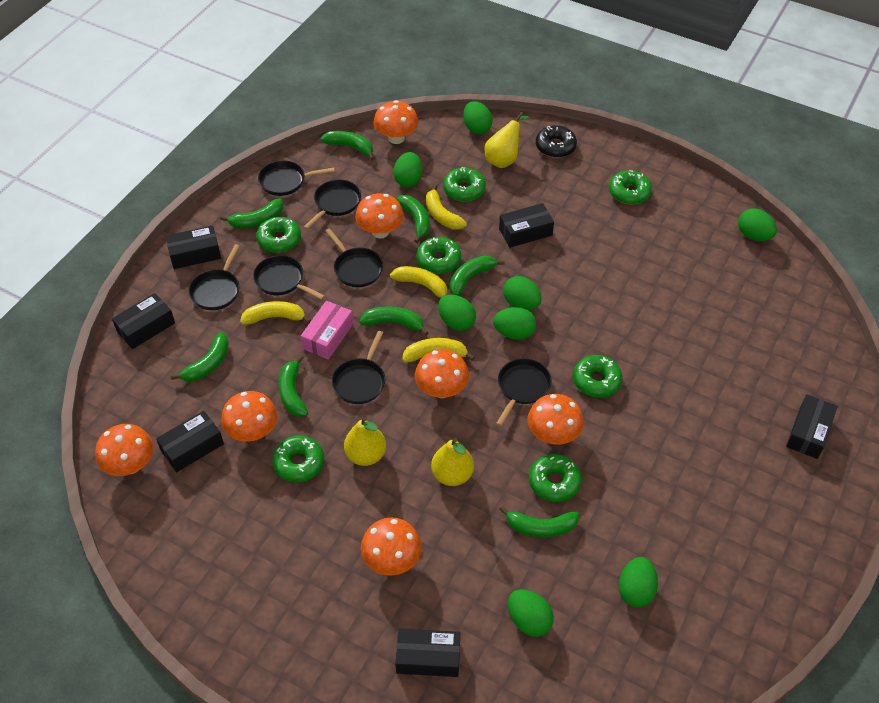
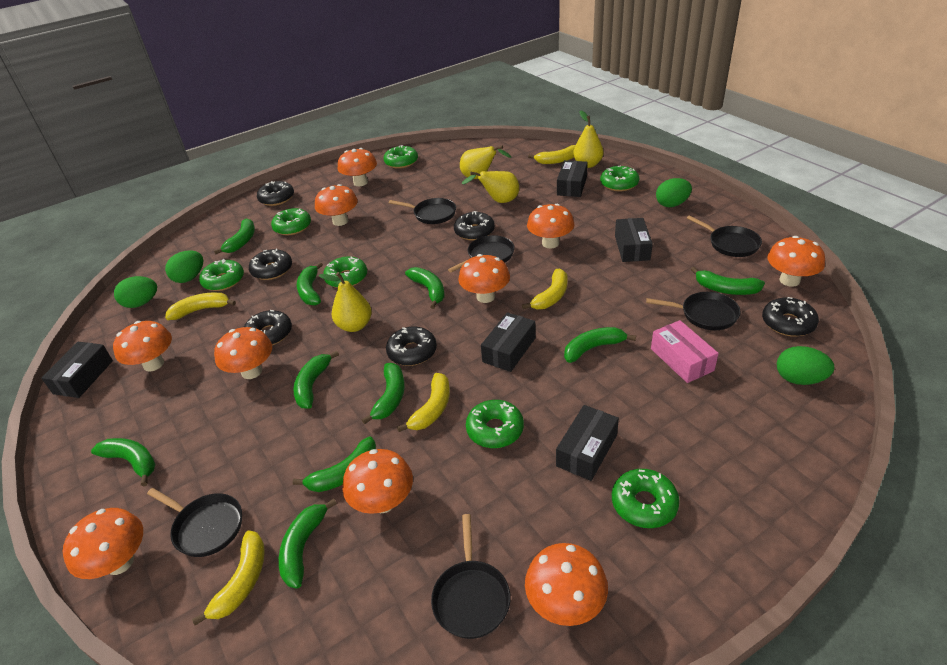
black box: [112,293,175,349] [156,411,224,472] [166,225,221,269] [395,628,460,677] [499,203,554,248] [786,394,838,459] = 6 -> [41,342,113,398] [481,312,536,372] [556,405,619,481] [557,160,588,197] [615,218,653,262] = 5
black donut: [536,125,577,158] = 1 -> [244,310,292,345] [249,248,292,280] [257,181,294,206] [386,327,437,366] [454,211,495,241] [762,297,819,336] = 6
black pan: [189,244,240,310] [253,255,325,300] [258,161,335,196] [303,180,361,230] [325,228,383,287] [332,331,385,404] [496,358,552,426] = 7 -> [147,488,242,557] [389,198,456,224] [431,514,511,639] [448,235,515,273] [646,292,741,330] [687,215,762,257] = 6
green banana: [171,332,229,381] [220,198,284,228] [278,355,308,417] [320,131,374,160] [360,306,429,336] [396,195,430,243] [450,256,505,296] [499,506,580,537] = 8 -> [91,438,156,487] [214,218,255,254] [279,499,337,589] [292,436,376,492] [294,351,339,409] [297,262,323,305] [362,363,405,424] [405,267,445,309] [564,327,636,363] [691,267,765,295] = 10
green egg: [393,152,422,187] [438,295,476,331] [463,101,493,134] [493,307,536,340] [503,276,542,310] [508,589,554,637] [619,557,658,607] [738,208,777,241] = 8 -> [114,276,157,308] [165,250,203,283] [656,178,692,207] [777,346,834,385] = 4
orange mushroom: [95,424,154,476] [221,391,278,442] [355,193,404,238] [361,518,422,576] [373,100,419,144] [415,349,469,398] [528,394,584,445] = 7 -> [63,508,143,579] [113,321,172,372] [214,327,272,379] [315,184,358,226] [338,148,377,186] [343,449,413,514] [458,254,510,303] [525,543,608,626] [527,204,574,248] [767,236,825,287] = 10
yellow banana: [240,301,311,325] [390,266,447,298] [402,338,475,363] [426,184,467,230] = 4 -> [165,293,236,320] [192,530,265,625] [397,373,450,432] [522,269,568,309] [528,145,576,164] = 5
yellow pear: [344,417,386,466] [431,438,474,486] [484,112,529,168] = 3 -> [319,272,372,332] [460,145,511,179] [462,171,519,203] [573,110,603,168] = 4

